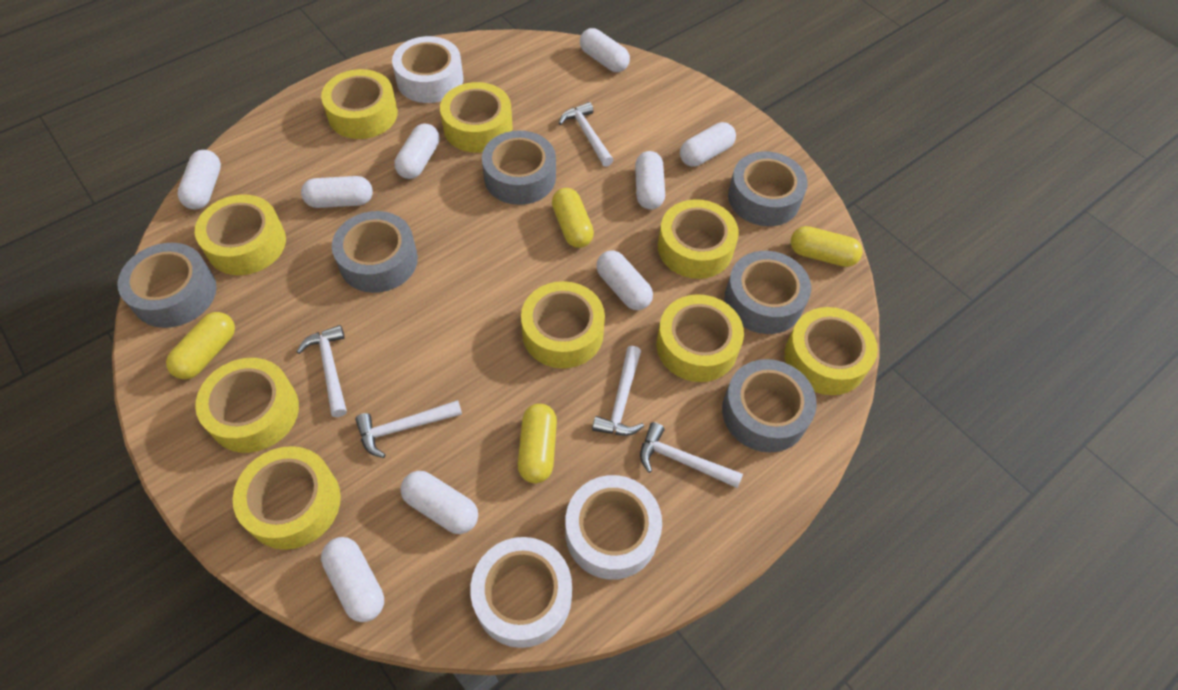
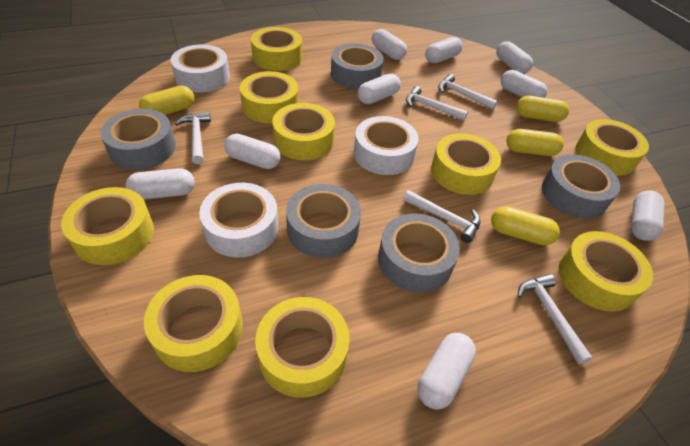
grey tape: [118,243,217,328] [332,211,418,293] [482,130,556,205] [722,359,817,452] [725,251,811,334] [728,151,808,226] = 6 -> [101,109,176,170] [286,184,361,258] [331,43,384,89] [378,214,460,293] [542,155,620,219] = 5

